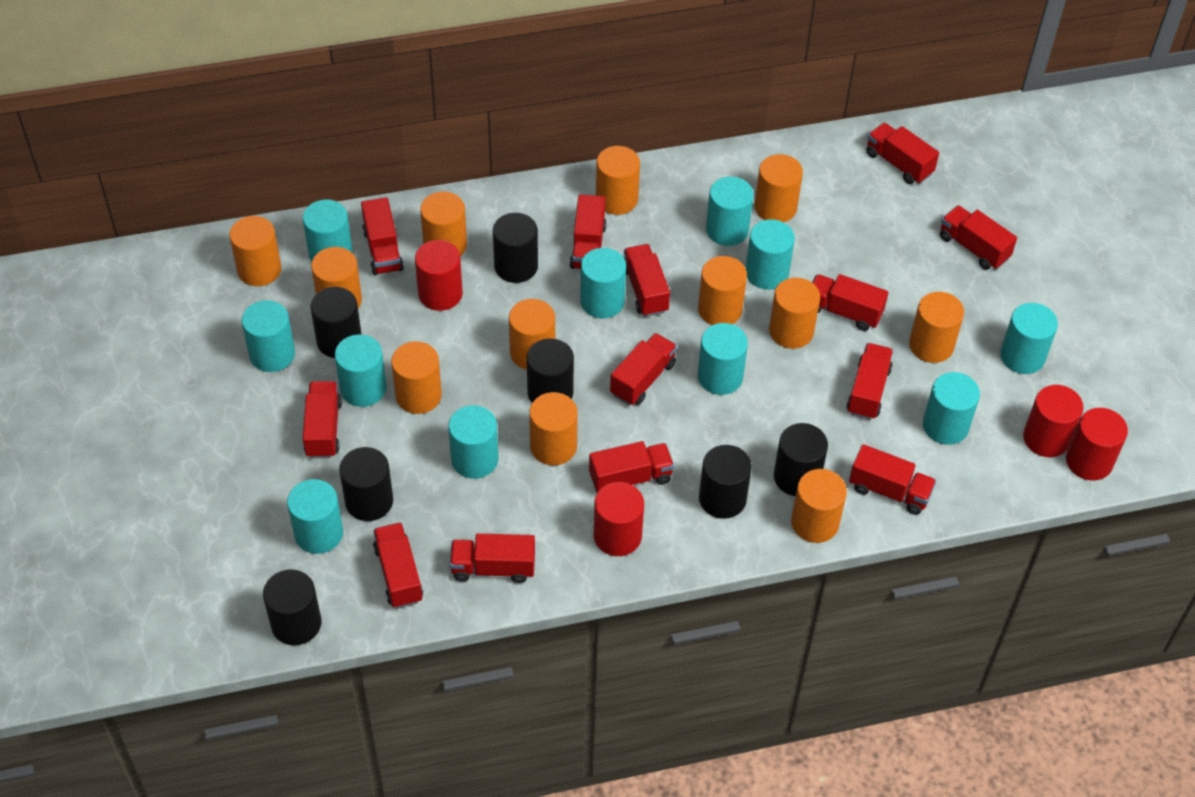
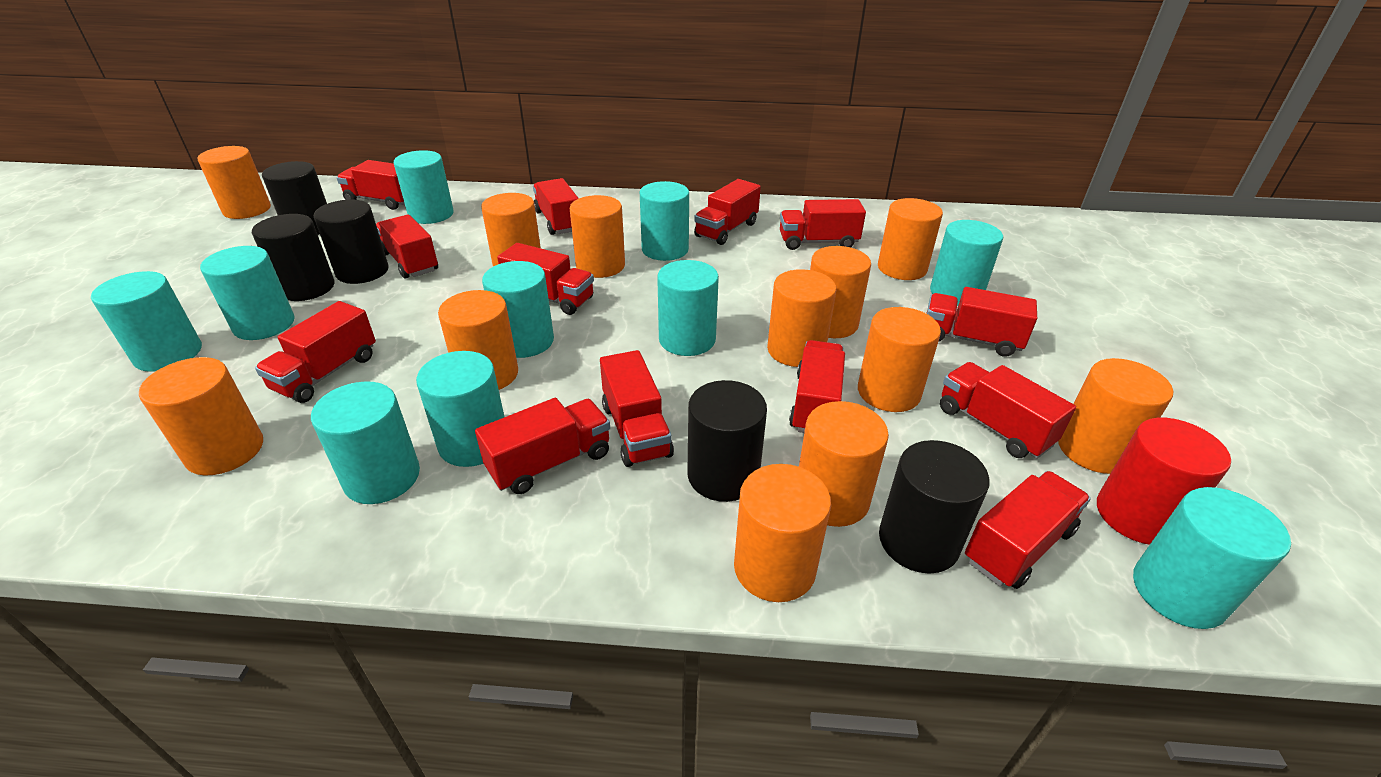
black cylinder: [263,569,321,645] [311,287,361,358] [339,447,393,521] [493,213,538,283] [527,338,574,403] [699,445,752,519] [774,423,828,496] = 7 -> [252,214,334,301] [262,161,327,235] [314,200,389,284] [687,380,767,502] [879,440,989,574] = 5
red cylinder: [415,240,463,311] [594,482,644,556] [1023,385,1083,457] [1066,408,1128,481] = 4 -> [1097,418,1231,545] = 1
turquoise cylinder: [242,300,295,372] [287,479,343,554] [303,200,353,262] [335,334,386,407] [448,405,498,479] [580,248,626,318] [698,323,748,395] [706,177,754,246] [746,219,795,290] [923,372,980,445] [1000,303,1058,374] = 11 -> [91,271,202,372] [200,246,294,340] [311,381,420,504] [394,150,454,224] [416,351,504,467] [482,261,554,358] [640,181,689,261] [657,260,719,356] [930,220,1003,306] [1133,487,1291,629] = 10

